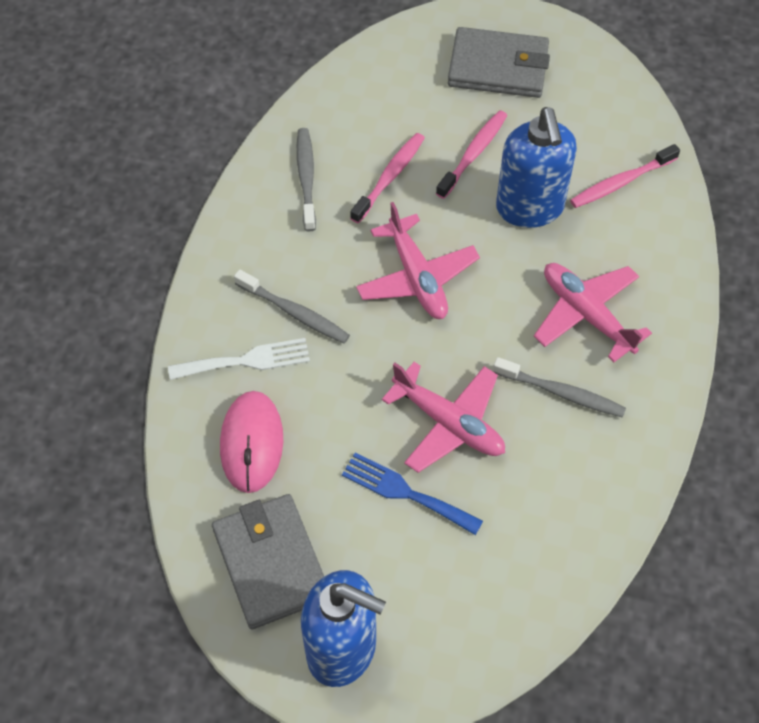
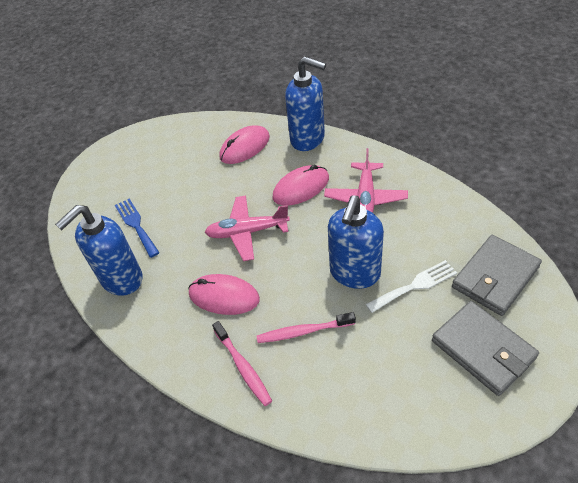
blue soap dispenser: [301,570,386,687] [496,107,577,228] = 2 -> [55,205,142,295] [285,57,326,151] [328,196,384,289] = 3
grey toothbrush: [234,269,350,344] [297,128,316,231] [493,357,626,418] = 3 -> none = 0
pink mouse: [220,391,283,493] = 1 -> [189,274,260,315] [219,125,270,164] [272,165,329,205] = 3
pink plane: [356,202,480,319] [382,362,505,473] [534,263,652,363] = 3 -> [205,196,290,261] [324,148,408,213] = 2
pink toothbrush: [350,133,425,224] [436,110,507,199] [570,144,680,208] = 3 -> [212,321,272,406] [257,312,356,343] = 2

